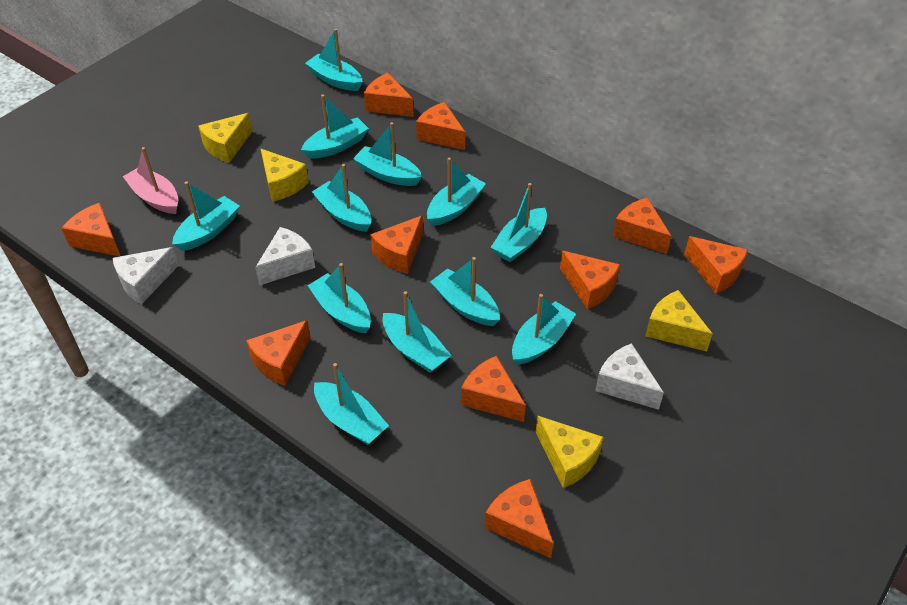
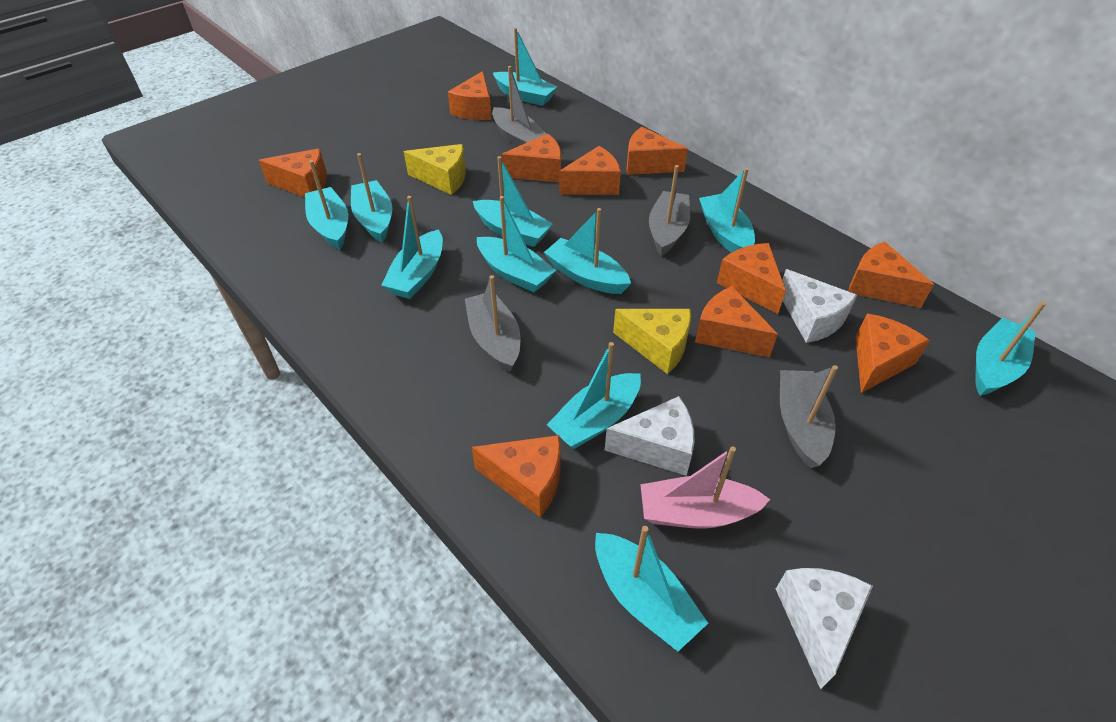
grey boat: none = 0 -> [465,275,521,372] [492,66,546,147] [649,165,690,256] [780,365,838,468] = 4
turquoise boat: [172,182,240,251] [301,95,369,159] [305,29,363,91] [308,263,371,333] [312,164,371,232] [314,363,389,445] [353,122,422,186] [383,291,452,373] [427,158,486,226] [430,257,500,326] [491,183,547,262] [512,294,576,365] = 12 -> [305,160,348,249] [351,153,393,243] [381,196,443,299] [473,156,553,247] [477,196,556,292] [493,28,558,106] [544,208,631,294] [547,342,641,449] [595,526,708,651] [699,168,755,253] [975,302,1046,396] = 11
yellow cheese: [198,113,253,163] [261,149,309,202] [536,416,604,488] [645,290,713,351] = 4 -> [404,144,466,195] [613,309,691,374] = 2

